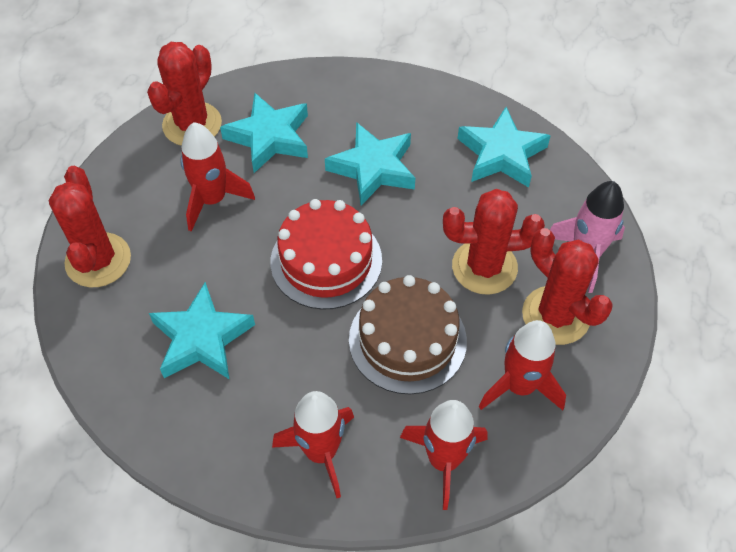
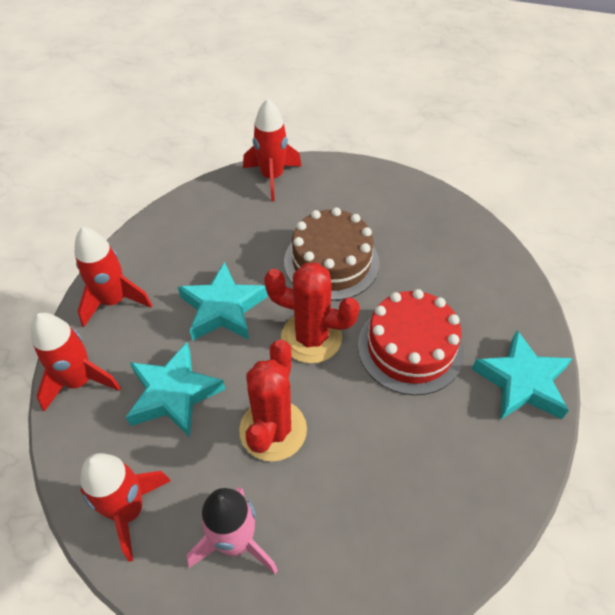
red cactus: [49,166,131,287] [147,42,222,146] [443,189,545,295] [522,228,613,345] = 4 -> [239,340,307,461] [264,262,360,363] = 2
turquoise star: [149,282,255,379] [220,93,308,173] [325,122,415,206] [457,107,551,188] = 4 -> [126,342,225,438] [178,262,268,341] [472,330,573,420] = 3

